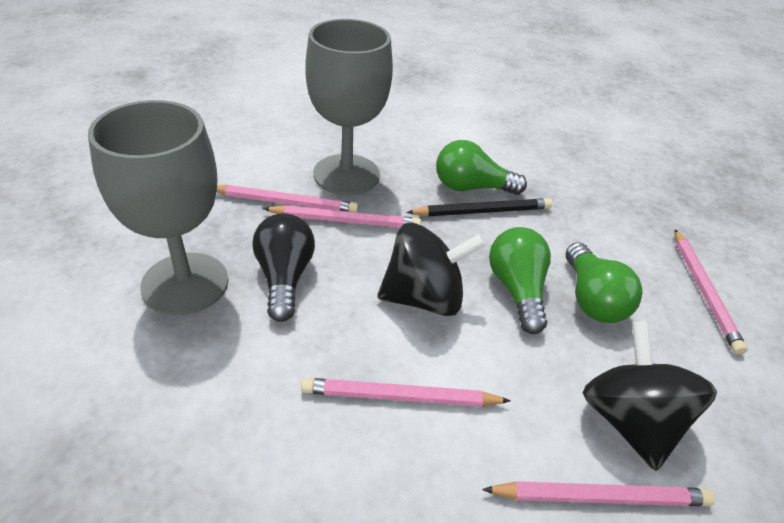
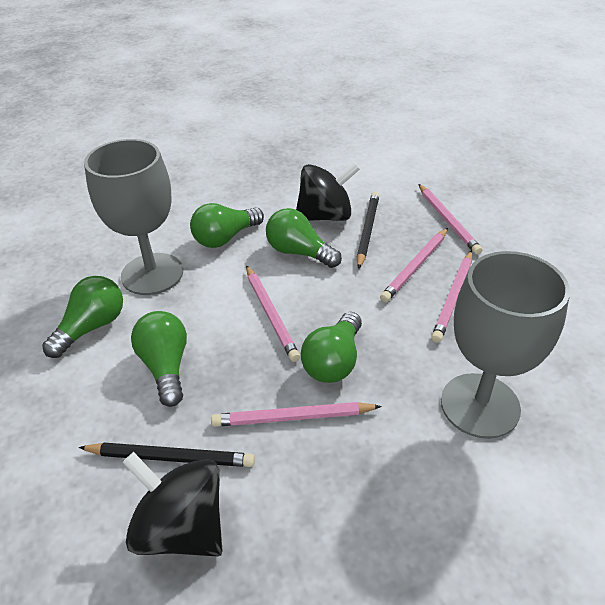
black light bulb: [252,213,315,322] = 1 -> none = 0
black pencil: [406,198,552,216] = 1 -> [78,443,255,467] [357,192,379,269] = 2
green light bulb: [436,140,527,195] [489,227,551,334] [566,242,643,323] = 3 -> [42,276,123,358] [131,311,187,407] [190,203,264,248] [266,208,342,268] [301,312,362,383] = 5

